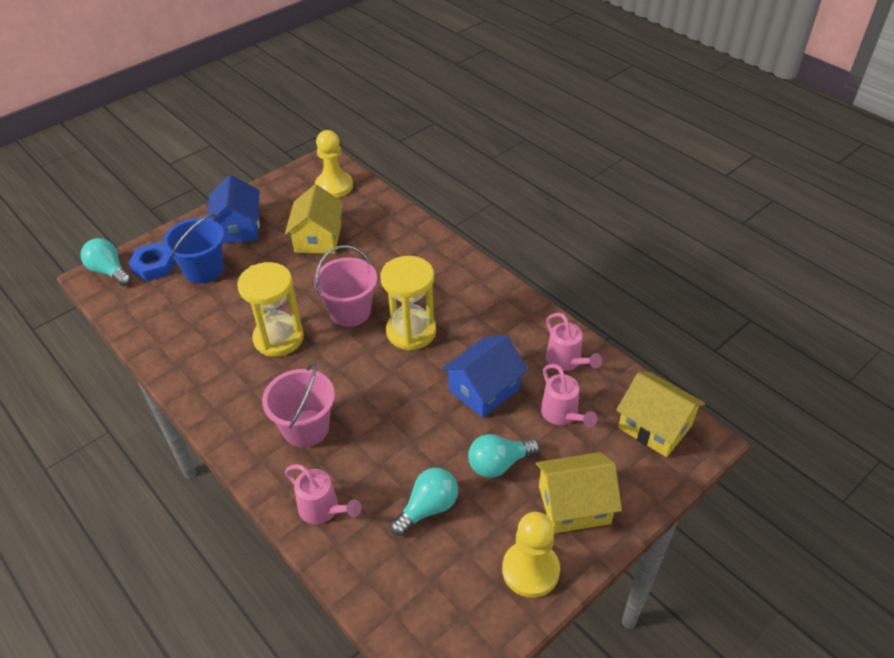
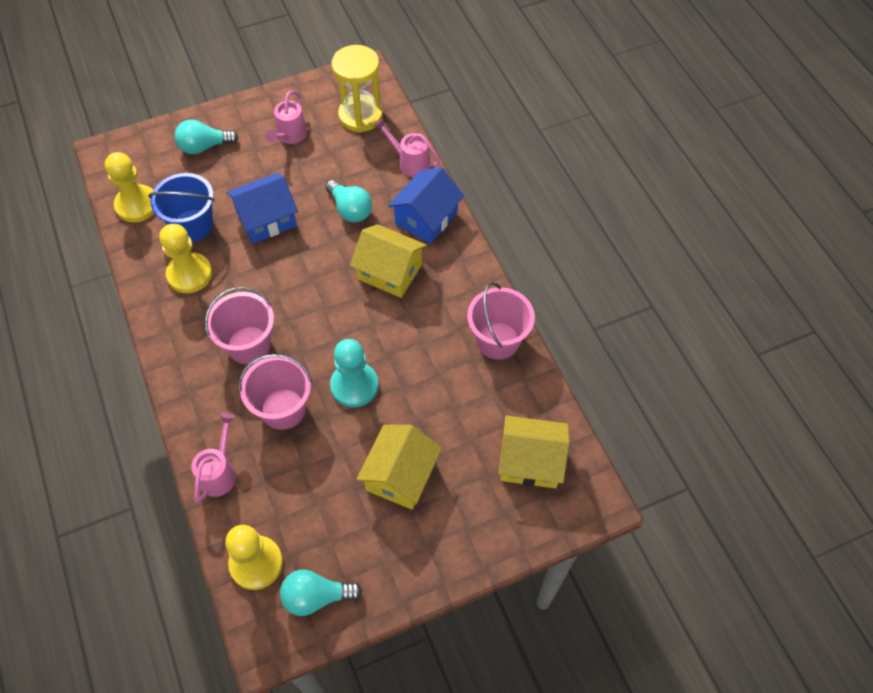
blue nut: [128,242,176,282] = 1 -> none = 0
pink bucket: [262,362,335,448] [314,245,377,327] = 2 -> [205,287,274,364] [238,354,312,430] [467,282,535,360] = 3
turquoise pawn: none = 0 -> [330,339,379,408] = 1
yellow hourglass: [237,262,304,357] [380,256,436,351] = 2 -> [332,45,383,133] = 1
yellow pawn: [315,130,353,198] [502,512,560,598] = 2 -> [105,152,154,222] [160,224,212,293] [225,525,283,590] = 3

